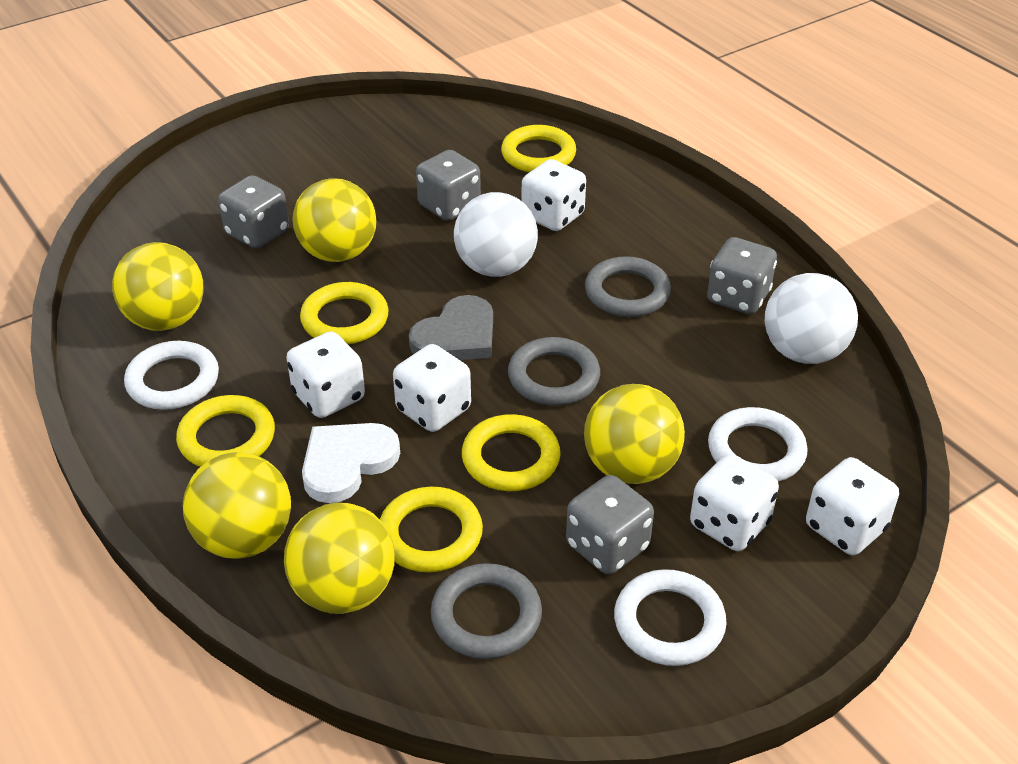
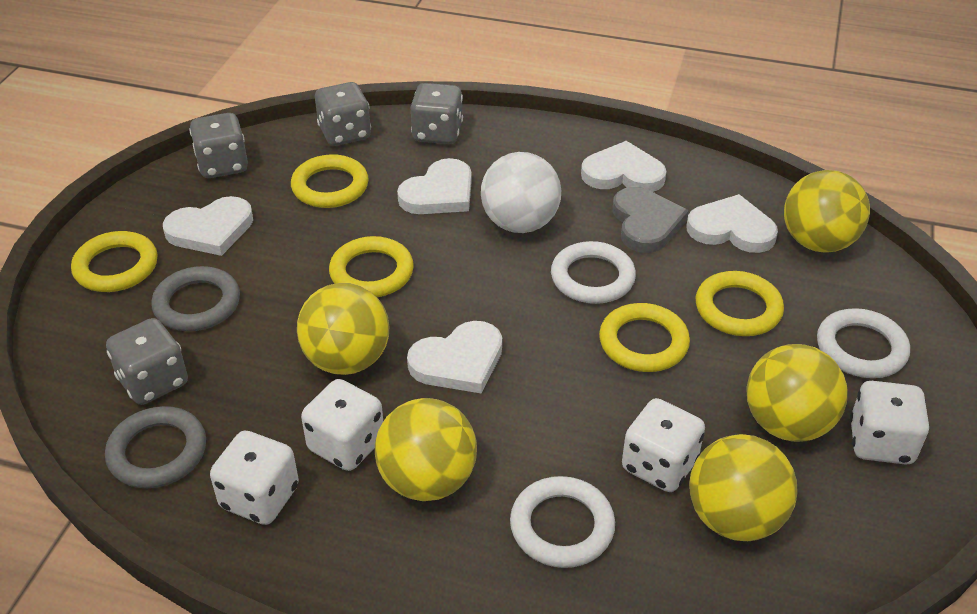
grey ring: [431,563,542,659] [508,337,600,406] [585,256,671,317] = 3 -> [105,406,206,488] [151,266,240,331] = 2
white ball: [454,192,538,277] [765,273,858,364] = 2 -> [481,152,561,233] = 1
white dice: [286,332,365,418] [393,344,471,432] [522,159,586,231] [690,454,779,551] [806,457,899,555] = 5 -> [210,430,299,525] [301,379,383,471] [622,398,705,492] [850,381,929,465] = 4
white heart: [302,423,400,503] = 1 -> [163,196,253,256] [397,158,472,214] [407,321,502,394] [581,141,667,192] [687,194,778,253] = 5

